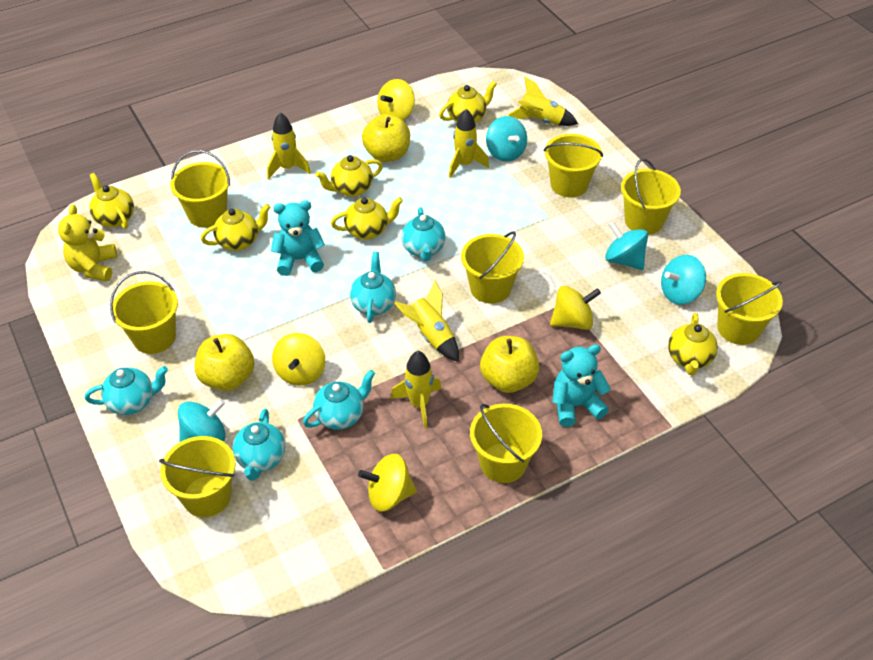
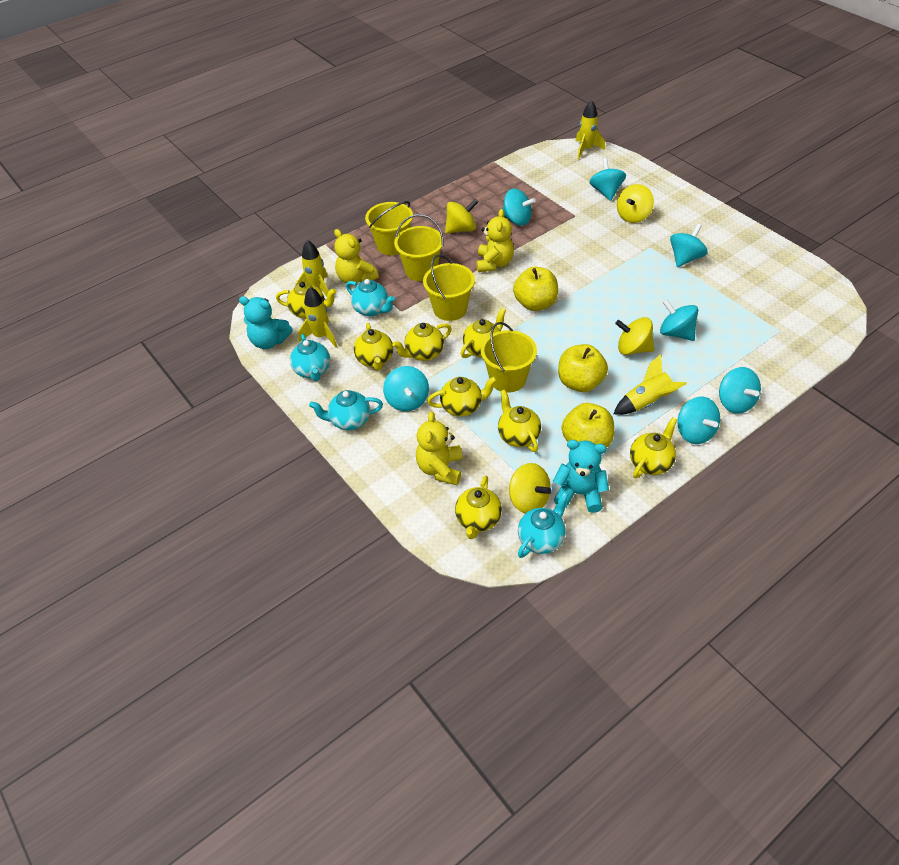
turquoise spinning top: [178,399,226,442] [486,116,527,162] [605,221,648,270] [661,255,706,305] = 4 -> [383,366,429,411] [503,189,535,226] [589,158,626,201] [660,299,698,341] [670,224,707,267] [677,397,720,444] [719,367,761,414] = 7
turquoise teapot: [85,366,168,415] [233,409,285,481] [303,370,375,430] [350,252,396,323] [401,207,445,261] = 5 -> [290,334,330,381] [309,390,383,430] [346,279,395,316] [518,491,569,558] = 4
yellow bucket: [110,271,178,354] [159,436,236,517] [170,150,230,228] [461,231,524,304] [470,403,542,483] [544,134,603,197] [621,158,681,235] [716,273,783,345] = 8 -> [365,201,413,255] [394,214,444,281] [423,254,475,321] [481,322,537,393] = 4
yellow rocket: [267,112,311,179] [391,351,442,428] [395,280,459,362] [449,109,489,178] [508,77,578,126] = 5 -> [296,240,329,297] [298,287,337,347] [576,100,605,159] [614,354,687,415] = 4
yellow teapot: [89,173,134,229] [201,204,270,251] [316,155,383,197] [331,197,403,240] [439,81,497,123] [668,313,718,375] = 6 -> [276,282,337,319] [354,323,393,371] [392,323,452,361] [427,377,497,417] [455,476,502,539] [460,308,506,358] [498,389,541,452] [630,417,677,478] = 8
yellow teddy bear: [58,204,117,282] = 1 -> [334,229,379,283] [416,411,463,485] [476,209,514,272] = 3

